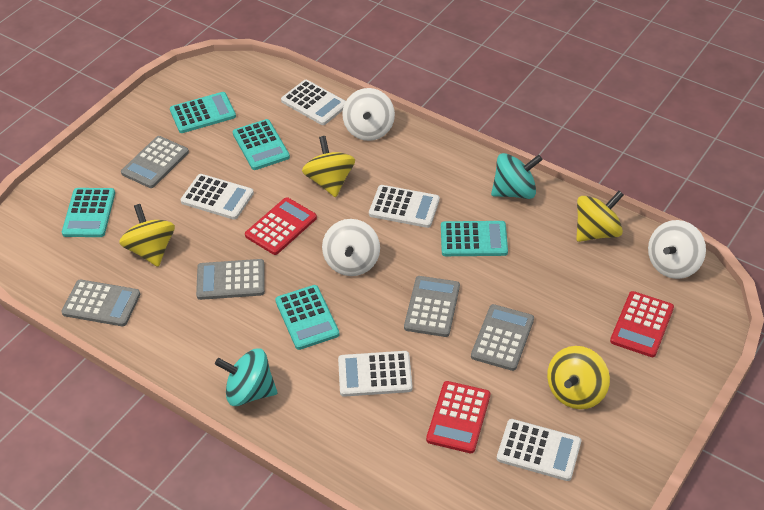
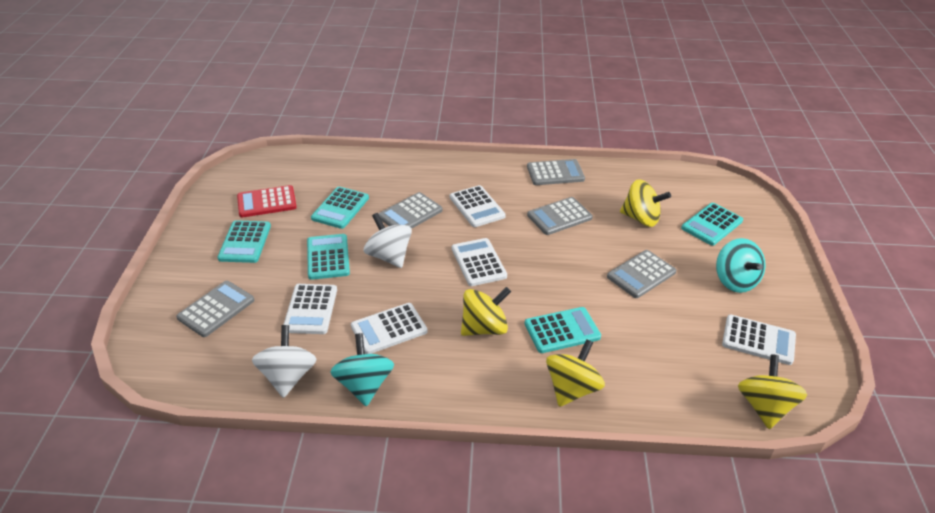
red calculator: [245,197,317,255] [426,381,490,453] [610,291,674,357] = 3 -> [237,185,297,218] = 1
white spinning top: [322,219,380,276] [342,88,395,141] [648,220,706,279] = 3 -> [252,325,317,398] [364,213,412,268] = 2

